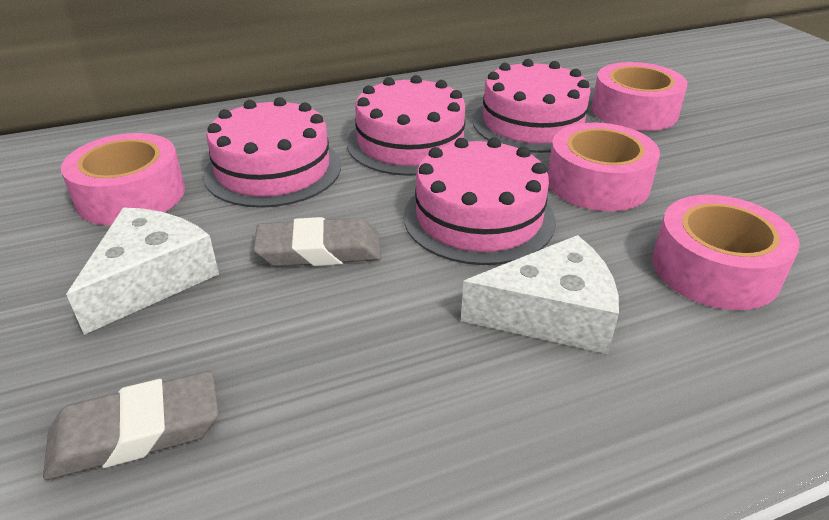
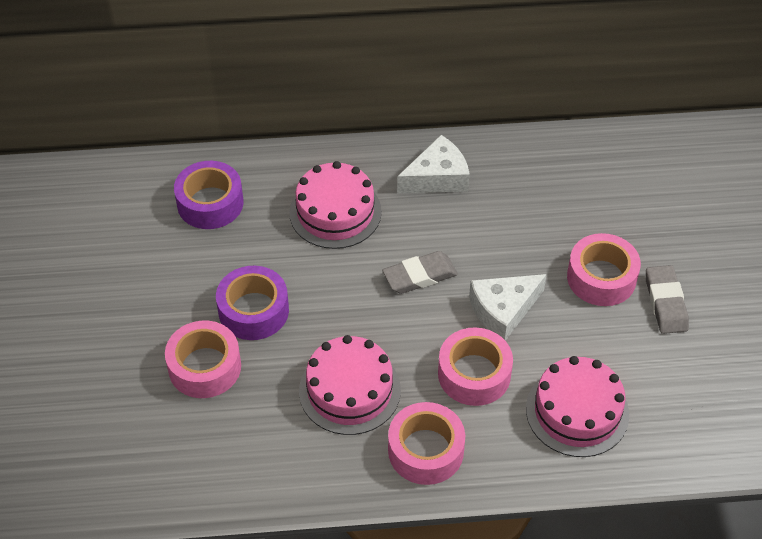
pink cake: [203,97,341,208] [347,75,474,176] [404,138,556,265] [472,59,594,153] = 4 -> [289,161,382,249] [299,335,401,435] [526,356,629,457] = 3
purple tape: none = 0 -> [174,161,243,229] [216,266,289,340] = 2

